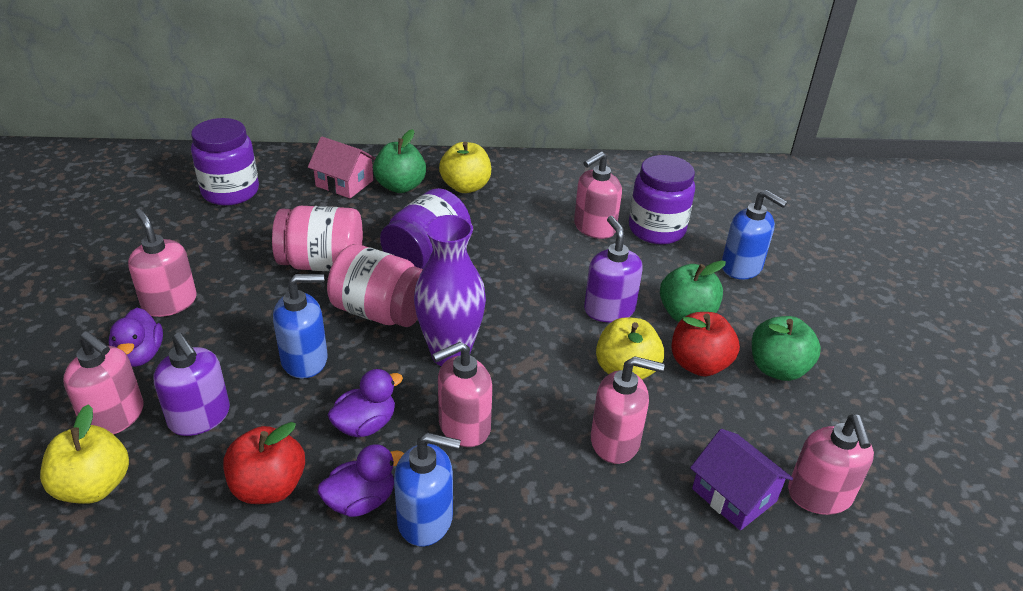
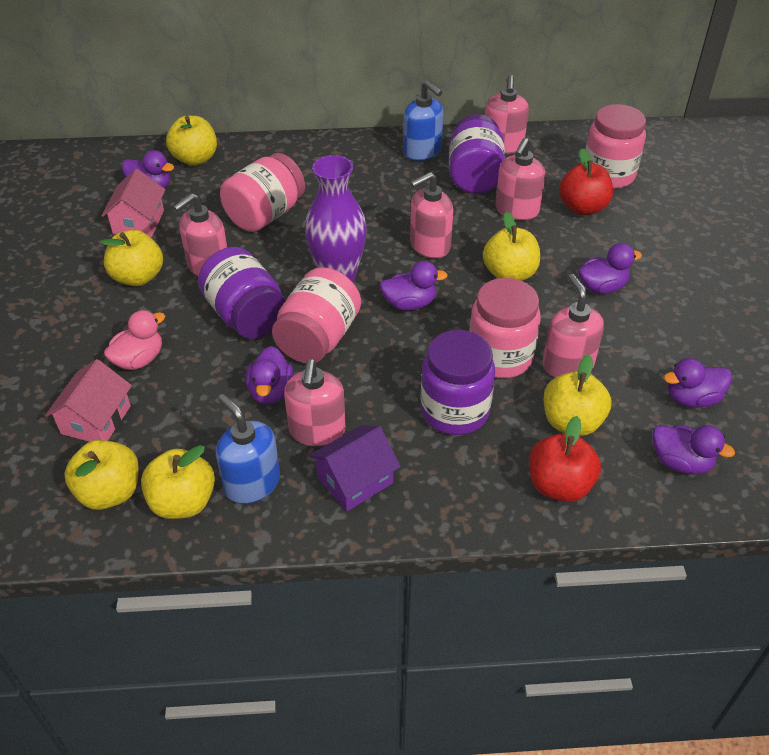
blue soap dispenser: [273,274,327,379] [394,433,461,546] [722,190,788,280] = 3 -> [216,394,280,504] [403,80,444,161] = 2
green apple: [373,129,426,193] [660,260,726,322] [752,316,821,381] = 3 -> none = 0
pink duck: none = 0 -> [104,310,165,370] = 1
pink house: [308,136,376,198] = 1 -> [45,359,132,442] [101,169,165,237] = 2
pink jar: [272,206,363,271] [327,244,423,327] = 2 -> [220,153,305,232] [272,267,361,363] [469,278,541,378] [585,104,646,189] = 4
purple duck: [109,308,163,367] [318,444,404,517] [328,369,403,437] = 3 -> [122,150,174,189] [245,346,293,405] [380,261,448,310] [578,243,642,294] [652,425,735,475] [663,358,732,408] = 6
purple soap dispenser: [154,332,230,436] [584,216,643,322] = 2 -> none = 0
yellow apple: [40,404,129,504] [439,142,491,193] [596,317,664,380] = 3 -> [65,440,139,510] [100,230,163,286] [141,445,215,519] [166,116,217,166] [483,211,540,281] [544,354,611,436] = 6

